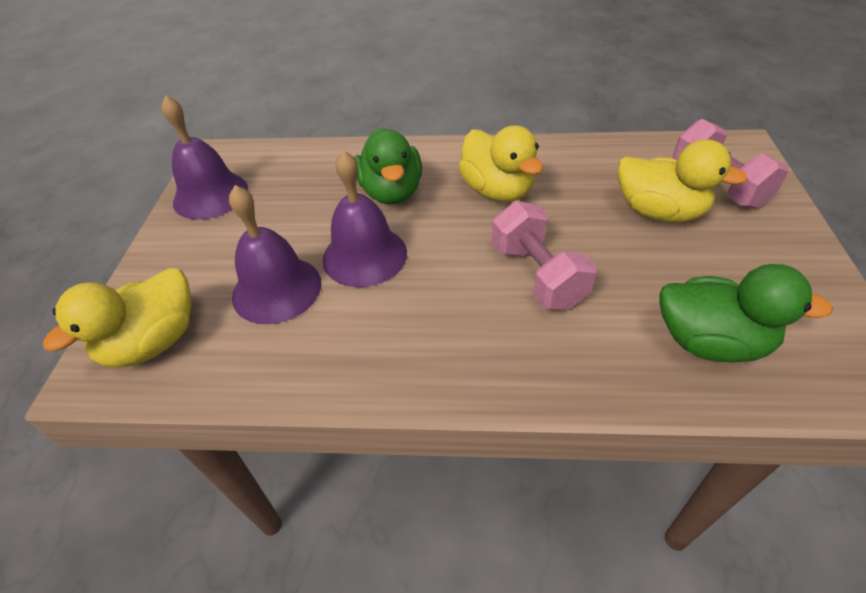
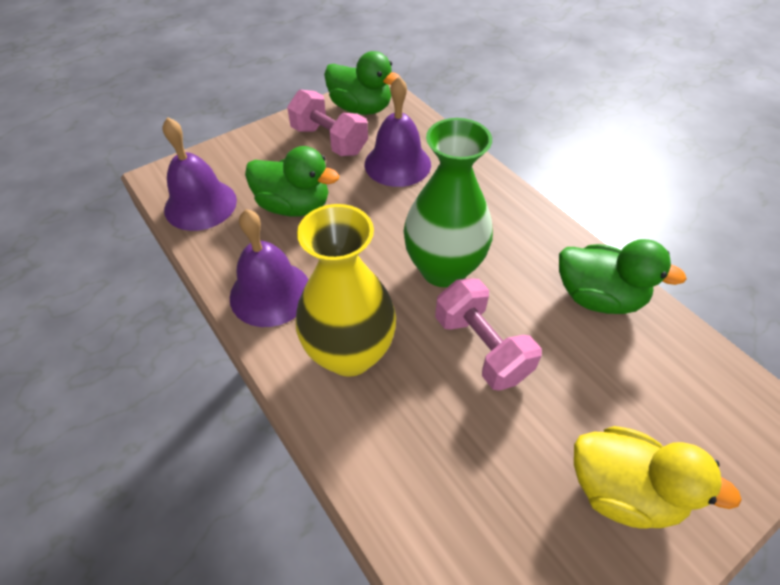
green duck: [355,128,422,204] [660,264,833,362] = 2 -> [245,146,339,217] [324,51,402,115] [559,239,687,314] = 3
green vase: none = 0 -> [404,118,493,287] = 1
yellow duck: [43,268,192,367] [458,125,543,202] [618,139,748,223] = 3 -> [574,426,742,529] = 1
yellow vase: none = 0 -> [295,204,396,377] = 1

